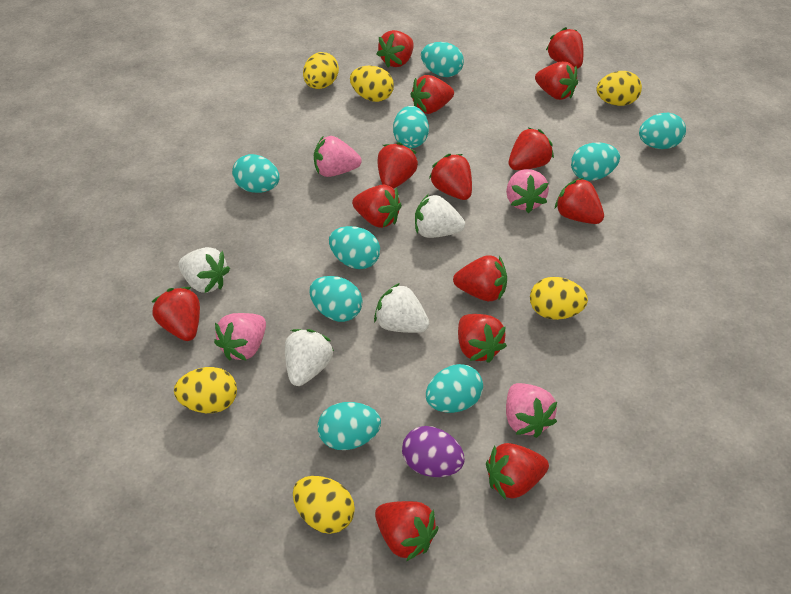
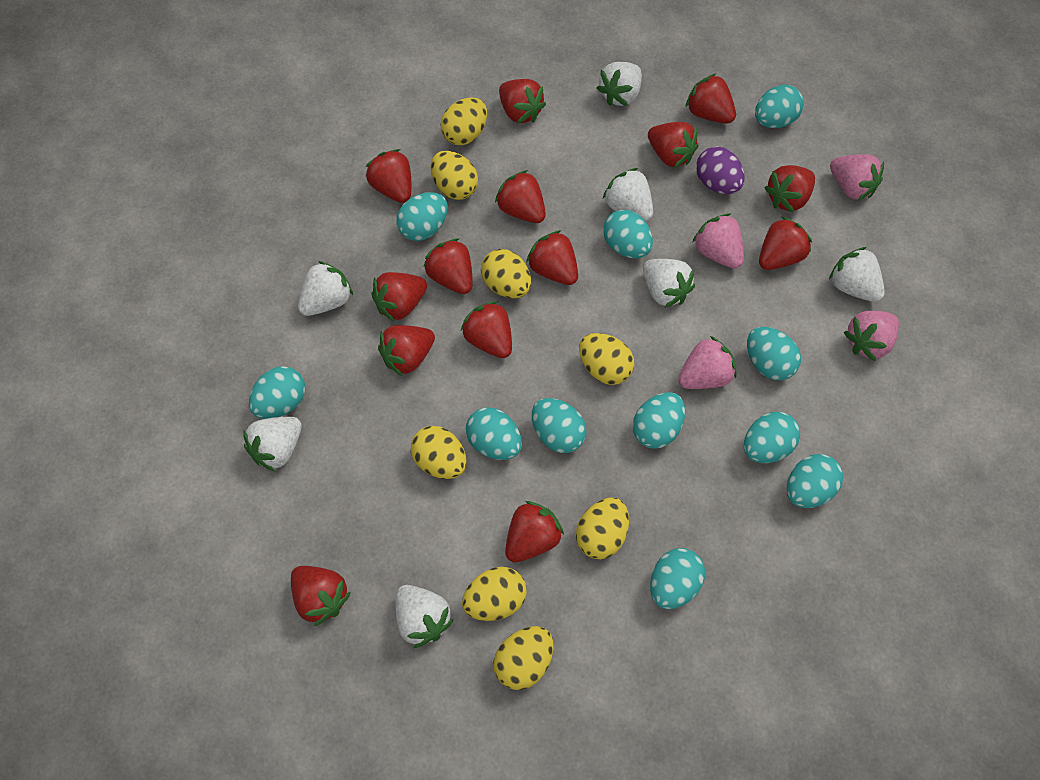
turquoise egg: [232,154,280,193] [309,276,363,322] [318,402,381,450] [329,226,380,269] [393,106,429,148] [421,42,464,77] [426,364,483,413] [571,142,620,181] [639,113,686,149] = 9 -> [249,366,305,419] [396,192,448,241] [466,407,522,460] [532,398,586,453] [603,210,653,258] [633,392,685,449] [650,548,705,609] [744,412,800,463] [747,327,801,380] [755,85,804,128] [787,454,843,508] = 11
white strawberry: [178,247,230,293] [285,329,334,386] [374,283,430,333] [415,194,465,238] = 4 -> [243,417,302,471] [298,261,353,316] [396,585,454,648] [596,62,642,106] [603,168,653,221] [643,259,695,308] [829,247,885,302] = 7
yellow egg: [174,367,237,413] [293,476,355,534] [303,52,339,89] [350,66,394,102] [530,277,588,320] [596,71,642,106] = 6 -> [411,426,467,479] [431,151,478,200] [440,97,487,145] [462,567,527,621] [481,249,531,298] [494,626,554,690] [576,498,629,559] [579,333,634,385] = 8

